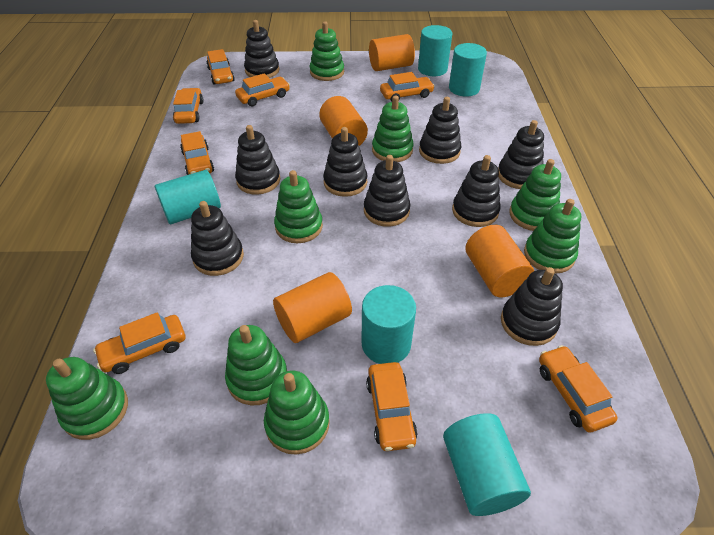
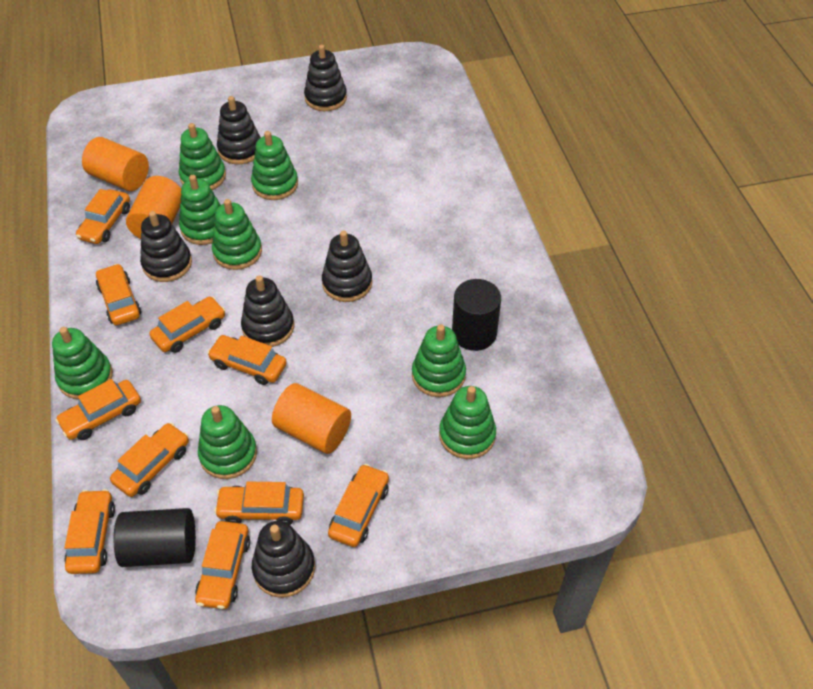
black cylinder: none = 0 -> [114,508,196,567] [452,279,501,351] = 2
black stacking toy: [191,201,244,276] [235,125,280,195] [244,20,279,78] [323,127,368,197] [364,155,410,227] [419,97,461,164] [452,155,501,227] [498,120,544,189] [501,267,563,346] = 9 -> [140,211,192,282] [217,96,261,164] [241,275,294,347] [252,521,315,598] [304,44,347,111] [322,231,372,302] = 6
orange car: [93,312,185,374] [173,88,204,124] [180,131,214,175] [206,49,235,85] [235,73,290,106] [366,362,417,451] [380,72,435,102] [539,345,618,433] = 8 -> [55,379,141,440] [64,489,115,574] [76,189,130,244] [96,264,141,325] [110,423,189,497] [149,297,225,353] [195,521,250,609] [207,335,287,385] [214,482,304,525] [328,464,389,547] = 10
orange cylinder: [273,272,352,343] [319,96,368,146] [369,34,415,71] [465,225,534,298] = 4 -> [82,137,149,191] [126,176,181,239] [272,383,351,454] = 3
turquoise cylinder: [155,170,221,224] [361,285,416,364] [418,25,452,76] [443,413,531,516] [449,43,487,97] = 5 -> none = 0

